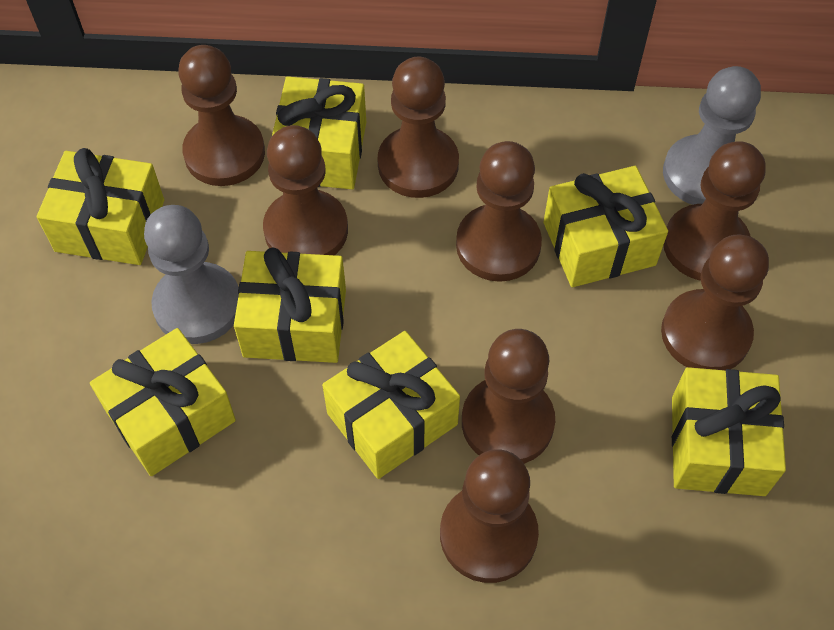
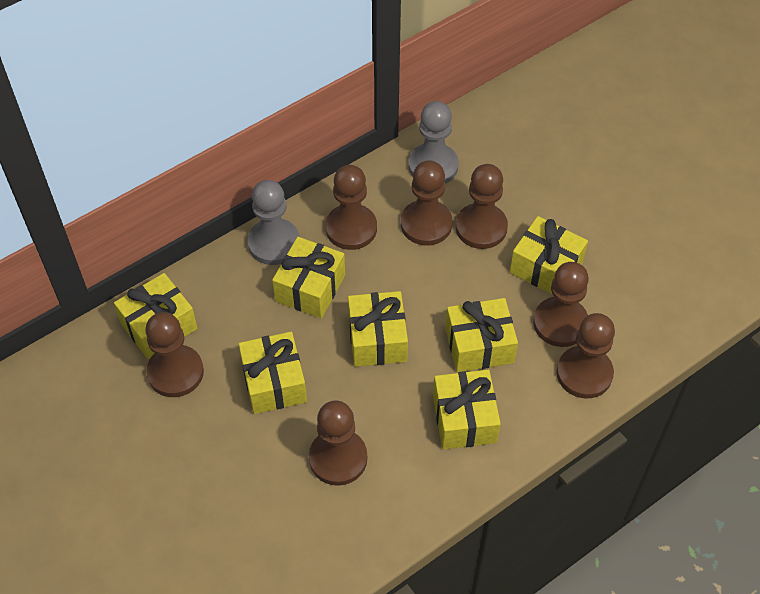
brown pawn: [178,45,265,186] [263,125,348,255] [377,57,459,198] [440,449,539,583] [456,141,542,282] [462,329,555,464] [661,235,769,370] [663,141,766,281] = 8 -> [145,312,204,397] [309,400,367,486] [325,165,377,250] [401,160,452,245] [456,164,508,249] [533,262,589,347] [556,313,615,398] = 7

